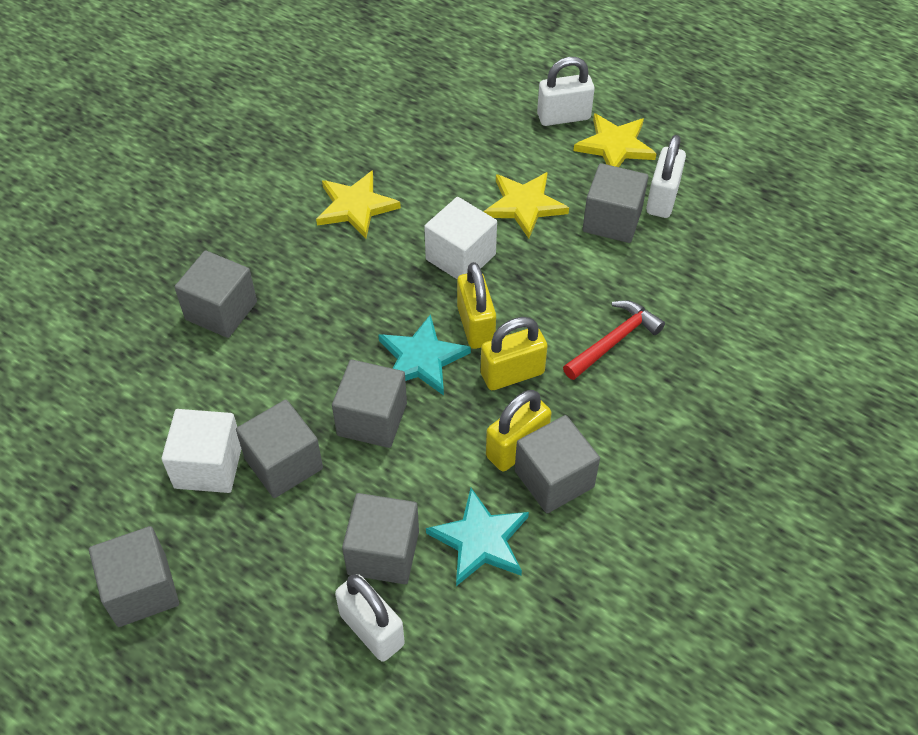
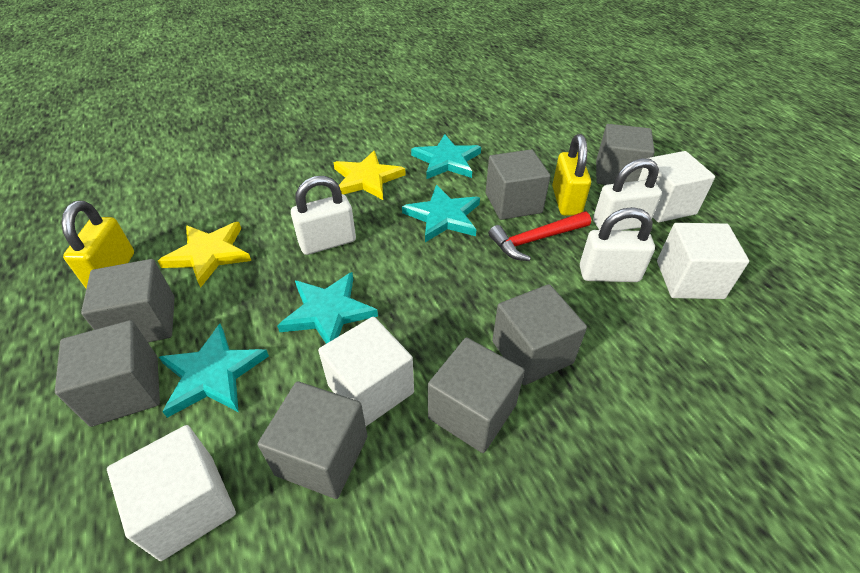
turquoise star: [378,314,471,396] [426,488,529,586] = 2 -> [159,324,269,418] [277,272,378,344] [402,185,480,242] [411,134,481,179] = 4
white cube: [162,409,241,493] [424,197,497,279] = 2 -> [107,425,236,561] [318,317,414,426] [638,151,715,222] [657,223,749,299] = 4
yellow padlock: [457,262,496,349] [481,317,548,390] [486,390,551,472] = 3 -> [61,201,134,288] [552,134,591,216] = 2
yellow star: [316,170,401,239] [484,172,569,239] [573,113,657,167] = 3 -> [158,222,251,287] [333,151,406,200] = 2

